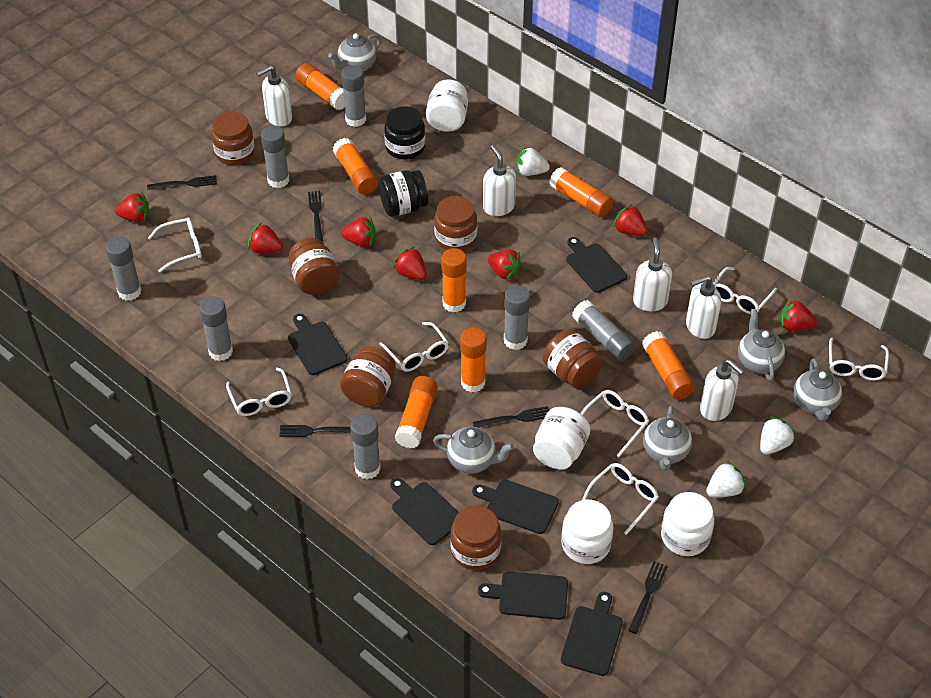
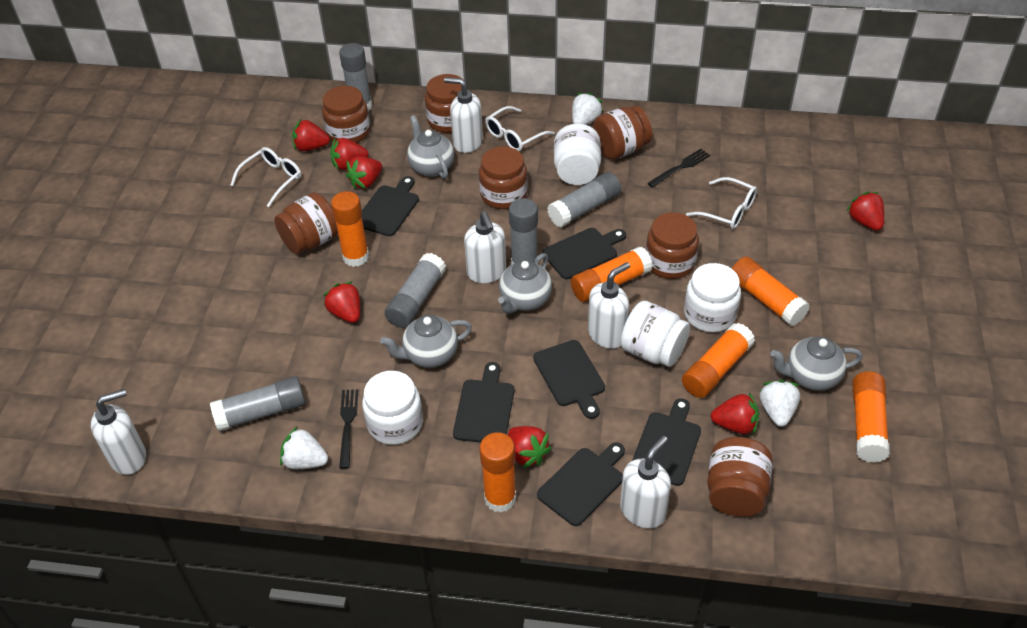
black fork: [147,175,217,190] [279,425,351,437] [308,191,323,241] [473,406,549,428] [628,561,668,634] = 5 -> [339,389,358,469] [647,149,710,188] = 2
black jar: [379,170,428,217] [384,107,425,160] = 2 -> none = 0
brown jar: [211,112,255,165] [289,238,339,295] [340,346,396,407] [434,196,477,251] [450,505,502,570] [543,329,603,389] = 6 -> [274,192,338,254] [322,86,370,143] [425,74,465,133] [479,146,528,209] [593,105,652,160] [646,212,699,279] [707,437,773,517] = 7
grey glue stick: [105,237,141,301] [199,296,233,361] [261,126,289,188] [341,65,366,127] [350,414,381,479] [504,285,530,350] [572,300,636,361] = 7 -> [210,376,306,432] [339,43,372,111] [385,253,446,328] [509,198,538,265] [547,172,621,228] = 5
grey teapot: [328,33,381,71] [433,427,514,474] [643,406,692,471] [738,309,785,381] [793,358,842,421] = 5 -> [380,315,472,368] [407,115,455,179] [498,253,552,314] [770,337,863,391] = 4
orange glue stick: [295,63,345,110] [333,138,378,195] [395,376,438,448] [441,248,466,312] [460,327,487,392] [549,167,613,217] [642,331,695,400] = 7 -> [331,191,369,267] [479,432,516,513] [571,247,653,302] [682,323,755,398] [732,257,810,326] [852,371,890,463] = 6
white glasses: [148,218,202,272] [226,367,292,416] [379,322,449,372] [581,390,649,457] [582,463,659,535] [713,267,777,314] [829,337,889,381] = 7 -> [231,147,301,207] [485,106,555,151] [686,177,757,229] = 3

